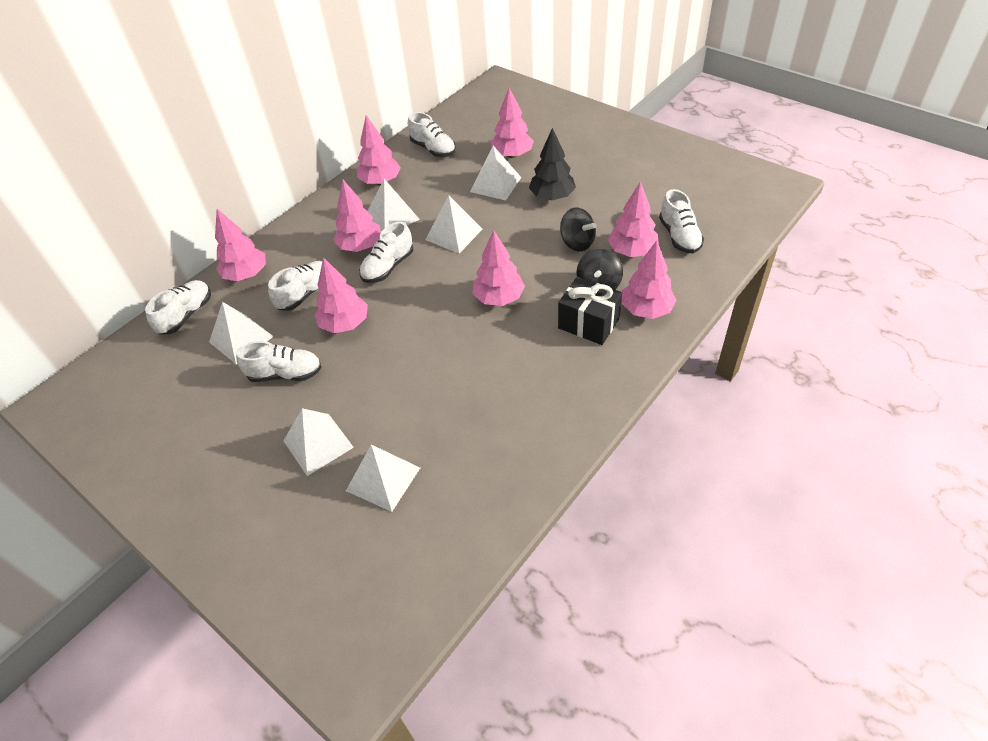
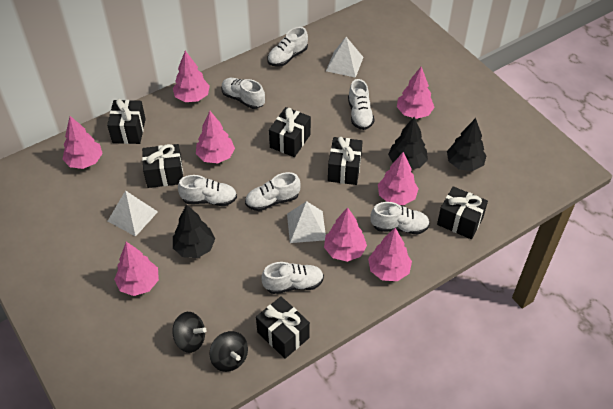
black gift: [558,277,622,345] = 1 -> [107,99,146,144] [142,144,183,188] [256,296,310,359] [269,107,311,157] [328,137,363,185] [437,186,488,239] = 6
black tree: [529,128,576,200] = 1 -> [173,204,215,258] [388,117,428,169] [447,118,487,171] = 3
white pyramid: [209,302,274,364] [284,408,354,476] [346,445,420,512] [368,179,420,232] [425,195,482,253] [470,146,521,200] = 6 -> [108,190,158,237] [287,201,326,243] [326,37,364,78] = 3
white shoe: [145,280,211,335] [236,341,322,382] [268,261,322,311] [359,222,413,283] [408,112,456,157] [659,189,704,253] = 6 -> [178,175,237,206] [222,78,265,109] [245,172,301,211] [261,262,324,294] [267,27,308,67] [348,79,374,130] [370,202,430,234] = 7

